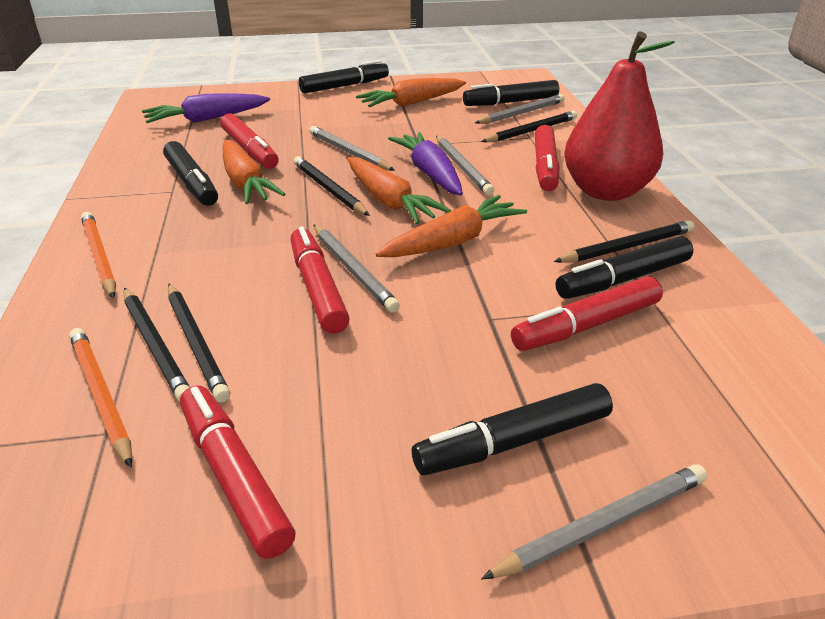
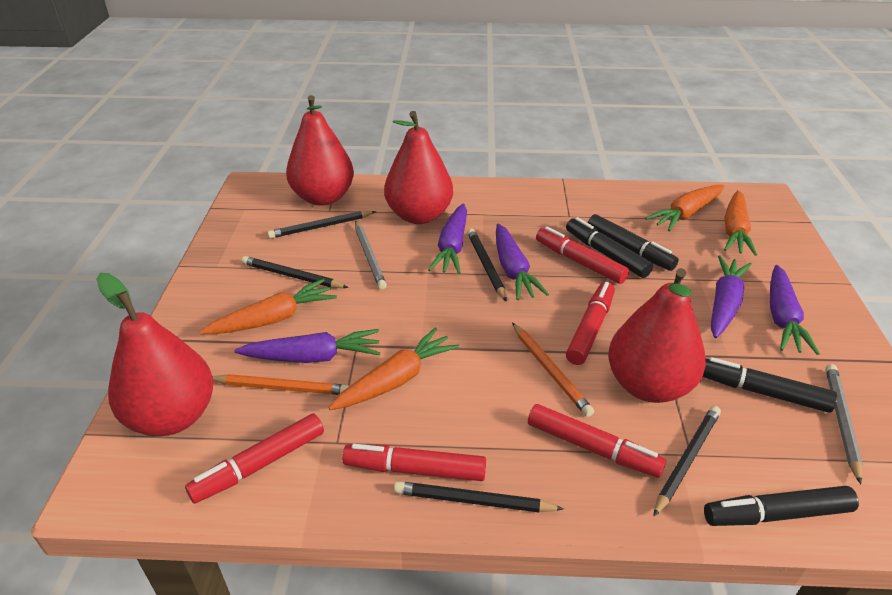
black marker: [163,141,218,206] [299,60,389,93] [412,383,613,476] [463,80,559,106] [556,236,693,299] = 5 -> [566,217,653,278] [588,214,679,271] [703,357,837,413] [704,486,859,526] = 4
grey pencil: [309,126,395,171] [314,225,400,313] [436,136,494,195] [475,94,564,124] [481,464,707,580] = 5 -> [355,221,387,290] [826,364,863,484] = 2
purple carrot: [142,93,270,123] [388,132,463,196] = 2 -> [234,329,380,363] [428,204,467,274] [496,224,549,300] [711,255,752,338] [770,265,820,355] = 5
red pear: [564,31,675,201] = 1 -> [96,273,213,436] [286,95,354,206] [384,111,453,224] [608,268,706,403] = 4

